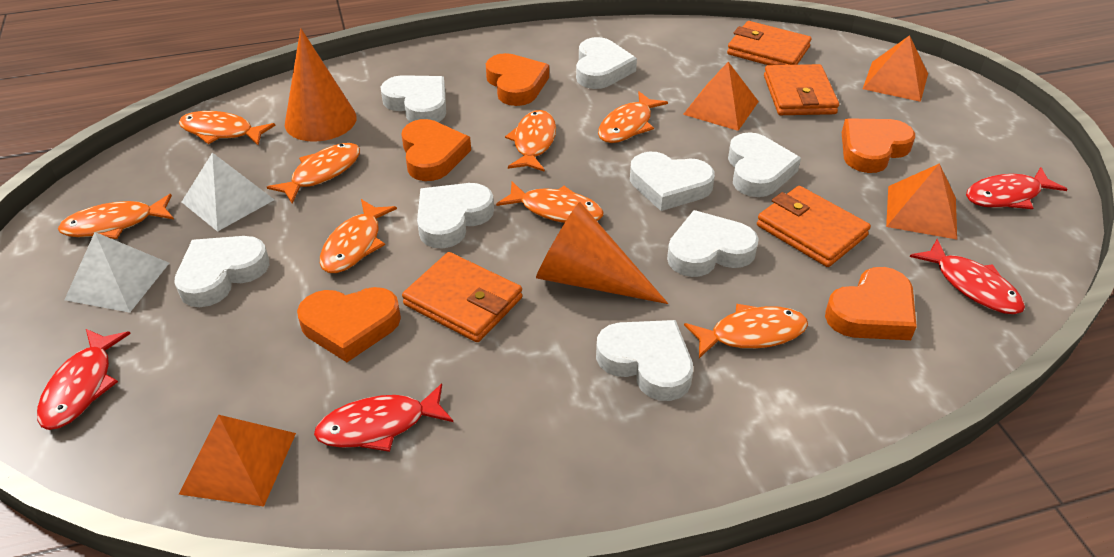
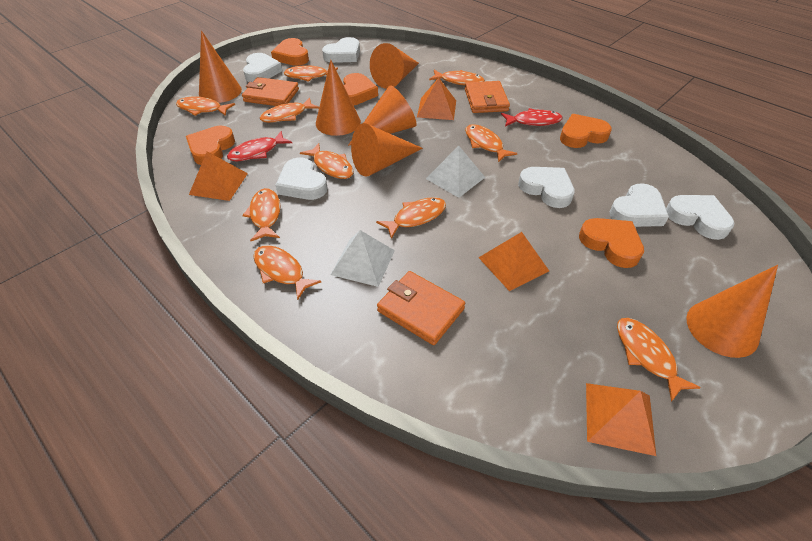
orange cone: [285,28,357,142] [536,202,668,304] = 2 -> [199,31,242,103] [316,59,361,136] [348,85,416,146] [351,123,423,177] [370,43,419,89] [686,265,778,358] = 6
orange fish: [58,194,174,239] [179,111,276,145] [267,143,360,203] [320,199,397,273] [496,181,603,223] [505,110,556,172] [598,91,668,143] [684,304,808,358] = 8 -> [176,96,235,116] [242,188,280,241] [253,245,321,300] [260,98,319,123] [284,65,338,82] [300,143,354,179] [376,197,446,239] [429,70,485,85] [465,124,517,163] [617,318,701,402] = 10
orange wallet: [402,252,522,342] [727,21,812,65] [757,186,871,267] [764,64,839,115] = 4 -> [242,77,299,106] [377,271,465,345] [465,81,510,113] = 3
red fish: [37,329,131,430] [314,384,453,452] [910,239,1025,314] [966,167,1067,209] = 4 -> [227,131,292,161] [501,108,563,126] = 2
white heart: [174,236,269,307] [380,75,446,122] [417,183,494,249] [576,37,637,89] [596,320,693,401] [630,152,715,211] [667,210,759,277] [728,132,801,197] = 8 -> [243,53,282,82] [275,157,327,200] [322,37,360,63] [518,167,575,208] [610,183,669,227] [666,195,734,240] = 6

